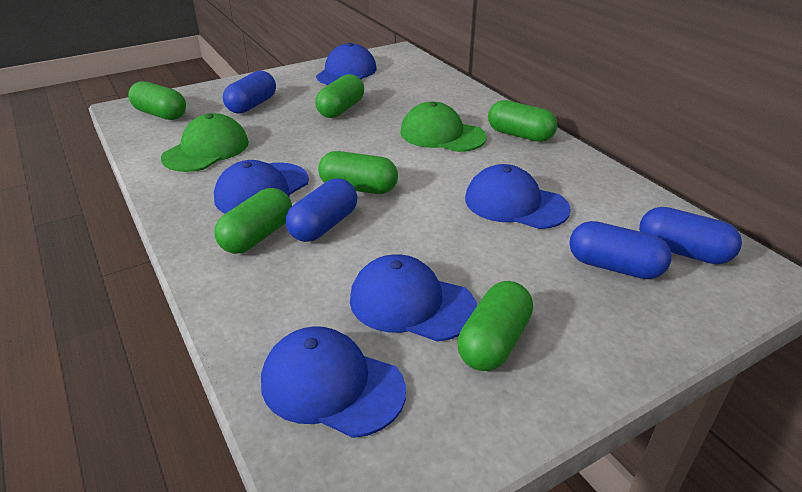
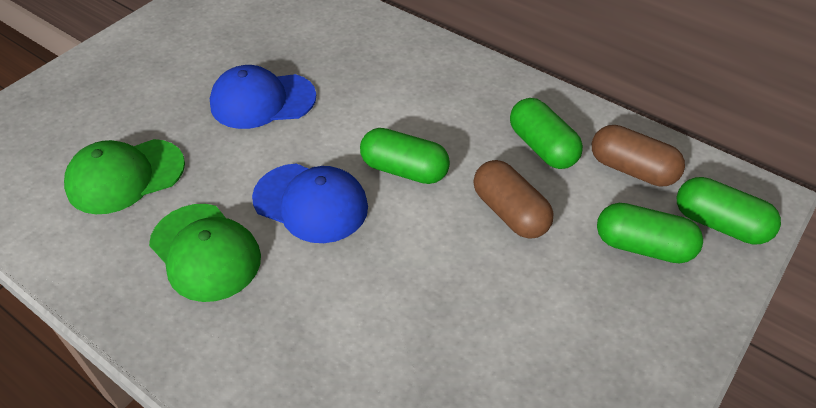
blue cap: [214,160,309,214] [261,326,406,438] [316,43,377,85] [350,254,477,342] [465,164,571,229] = 5 -> [210,65,316,129] [252,163,368,243] = 2
blue capsule: [223,71,276,114] [286,178,358,242] [569,221,672,279] [639,207,742,264] = 4 -> none = 0
brown capsule: none = 0 -> [474,160,554,239] [592,125,685,187] = 2
green capsule: [128,81,186,120] [214,188,292,254] [315,74,364,118] [318,151,398,194] [457,281,533,371] [488,100,557,142] = 6 -> [360,128,450,184] [510,98,583,169] [597,203,703,263] [677,177,781,244] = 4

